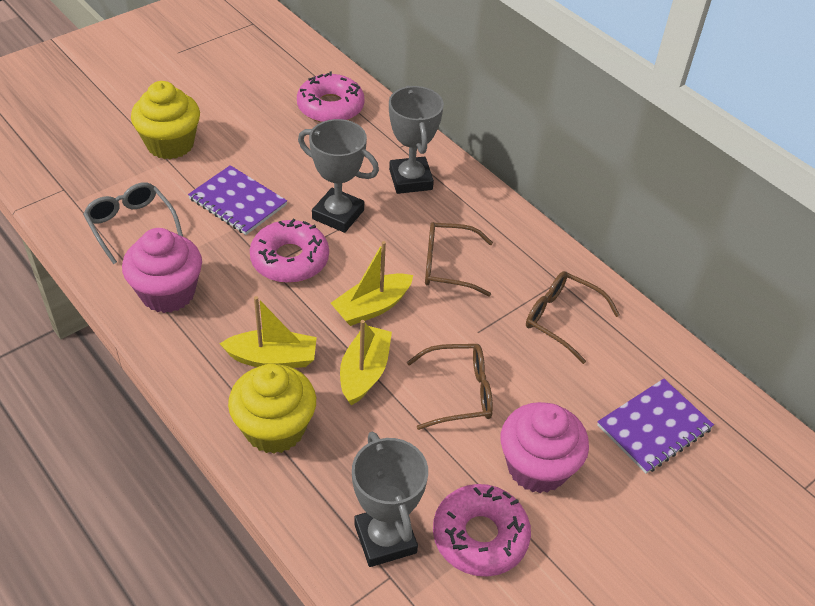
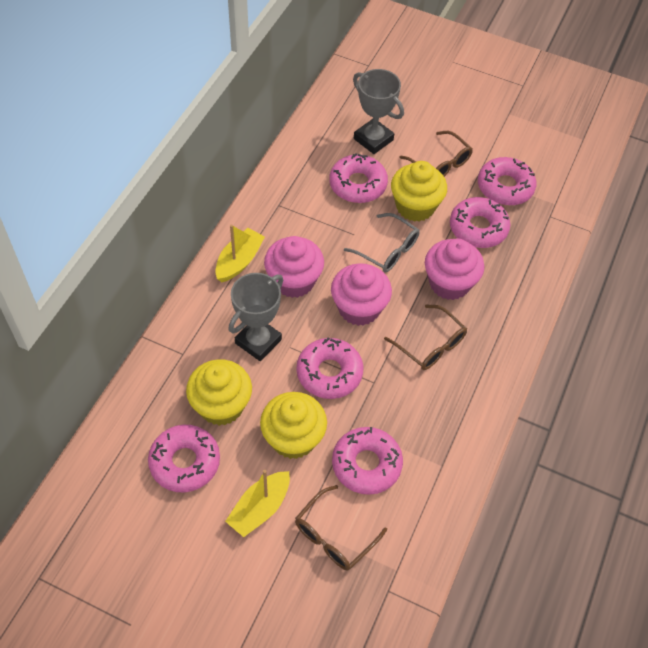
grey trophy: [298,119,379,233] [352,432,428,567] [389,85,444,194] = 3 -> [229,273,283,361] [353,69,404,154] = 2
pink cupcake: [122,228,202,313] [501,402,589,493] = 2 -> [264,236,324,298] [331,263,392,326] [425,239,484,300] = 3
pink donut: [250,219,329,283] [297,72,365,122] [433,484,531,577] = 3 -> [148,425,220,492] [297,338,363,399] [329,153,388,203] [332,427,403,495] [450,197,510,248] [478,157,536,206] = 6
purple notebook: [188,165,287,235] [597,379,714,474] = 2 -> none = 0
yellow boat: [220,296,317,368] [331,241,413,326] [340,320,392,405] = 3 -> [215,224,265,282] [225,470,290,537] = 2
yellow cupcake: [131,81,200,159] [228,364,316,454] = 2 -> [186,359,252,426] [260,392,327,459] [391,161,447,222] = 3

